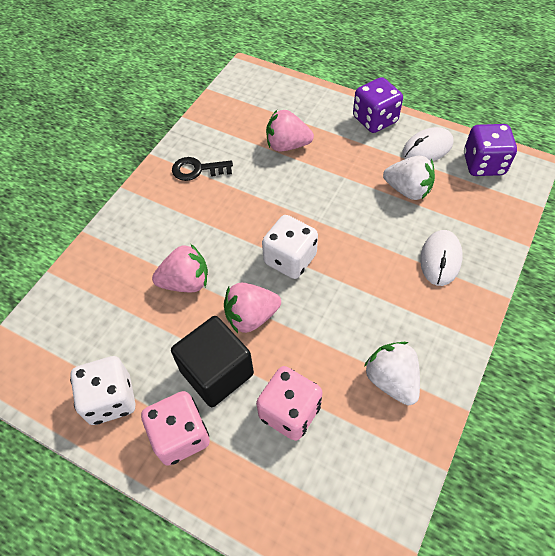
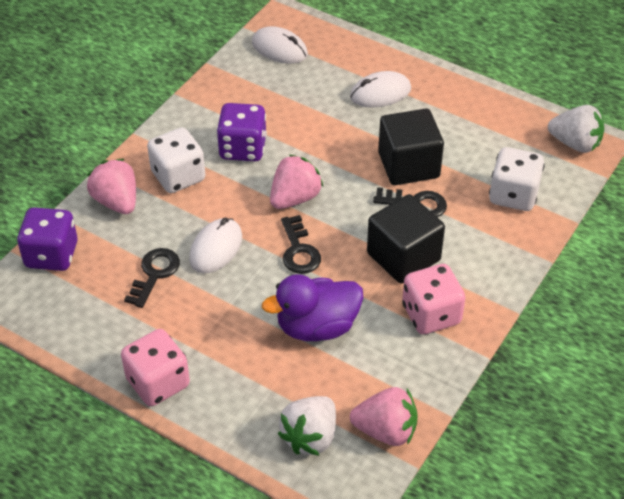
black cube: [171,316,254,407] = 1 -> [367,194,445,284] [378,109,444,185] = 2
black key: [172,157,233,181] = 1 -> [124,248,180,308] [281,215,321,274] [373,187,447,217] = 3
purple duck: none = 0 -> [262,274,363,341] = 1
white mouse: [402,127,454,162] [420,230,463,286] = 2 -> [189,218,242,273] [252,26,308,64] [350,71,411,108] = 3

